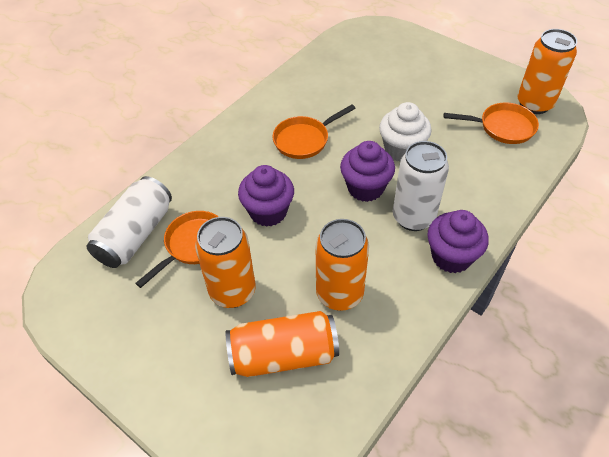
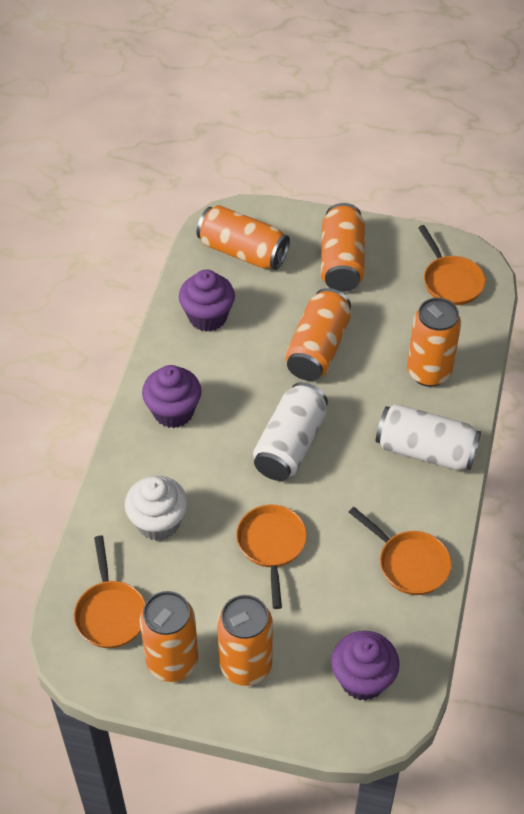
orange can: [195,217,256,308] [226,311,339,377] [316,219,369,311] [518,29,577,114] = 4 -> [140,591,198,682] [197,205,290,270] [217,595,273,686] [285,288,351,381] [321,203,365,292] [407,298,461,387] = 6
orange pan: [135,211,219,288] [273,104,356,159] [444,103,539,144] = 3 -> [74,536,146,648] [236,505,307,609] [349,507,452,595] [418,225,486,305] = 4

